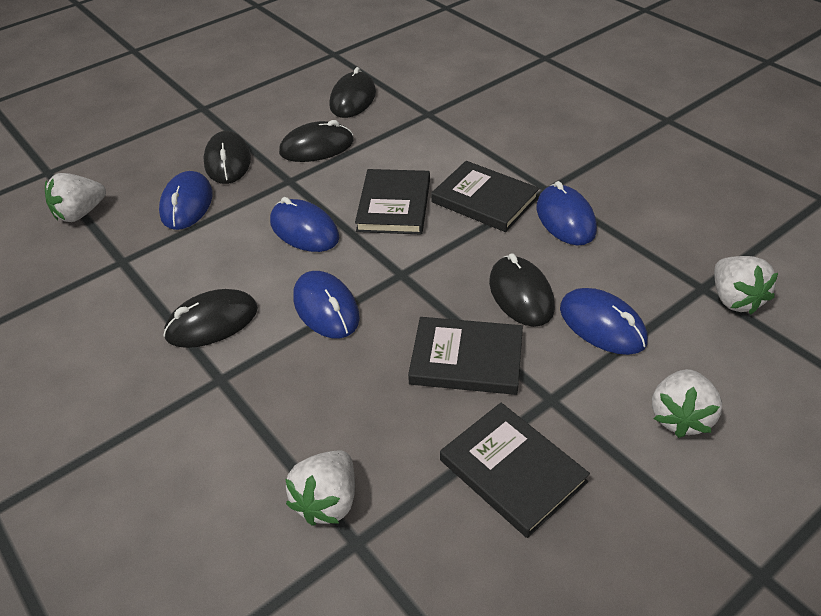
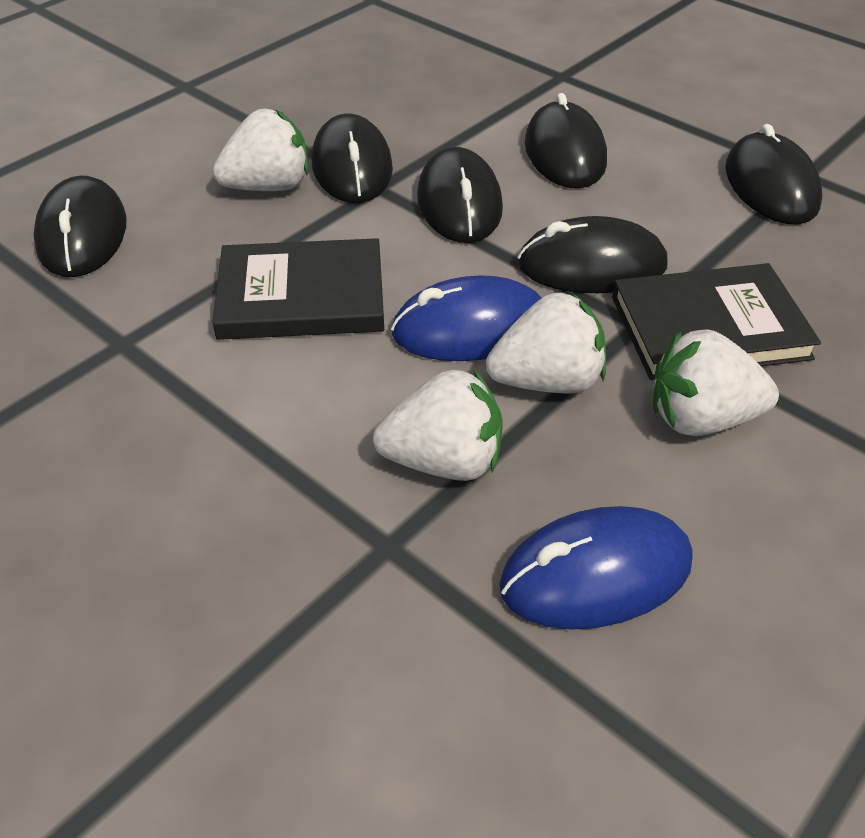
black book: [355,169,430,235] [408,317,523,395] [431,161,539,232] [440,403,590,538] = 4 -> [212,238,384,340] [612,263,821,380] = 2
black mouse: [163,289,258,348] [204,131,251,184] [279,120,354,162] [329,67,376,118] [489,253,555,327] = 5 -> [33,175,127,277] [312,113,393,203] [417,147,503,243] [518,216,668,293] [525,93,607,188] [725,124,822,224] = 6
blue mouse: [159,171,212,230] [270,197,339,252] [293,271,360,339] [537,181,597,246] [560,288,648,355] = 5 -> [391,276,542,361] [499,506,692,630] = 2

